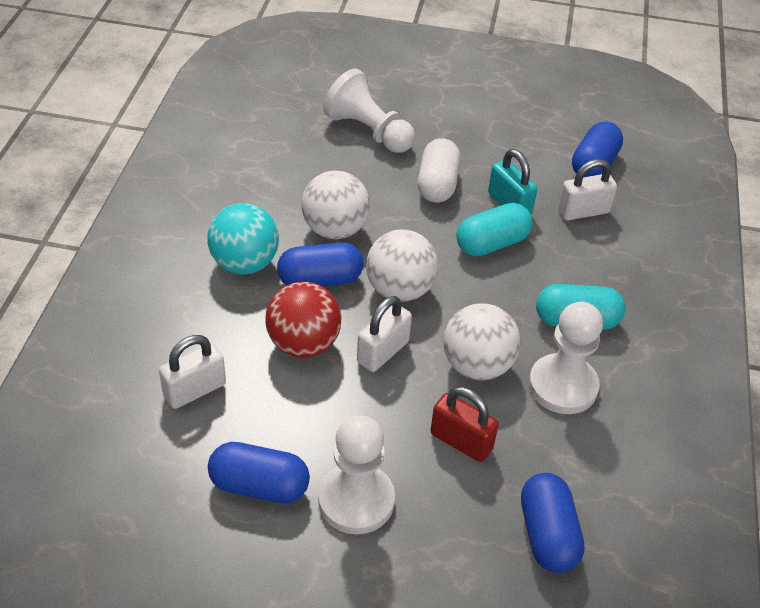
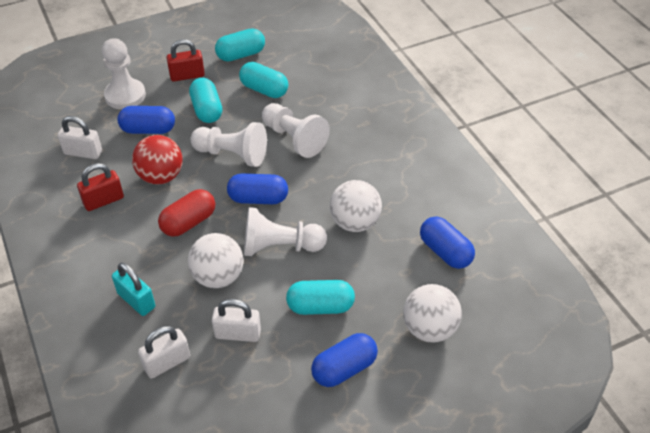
red capsule: none = 0 -> [158,189,215,237] = 1
red padlock: [430,387,499,462] = 1 -> [77,163,124,211] [166,39,205,82] = 2
turquoise ball: [207,203,279,274] = 1 -> none = 0
turquoise capsule: [456,203,533,256] [536,284,625,330] = 2 -> [189,78,222,123] [215,28,265,62] [239,62,288,98] [286,280,355,315] = 4
white capsule: [418,138,460,203] = 1 -> none = 0
white pawn: [318,415,395,534] [323,69,415,153] [529,302,603,414] = 3 -> [102,38,146,109] [191,122,267,167] [244,207,327,256] [262,103,330,158] = 4

